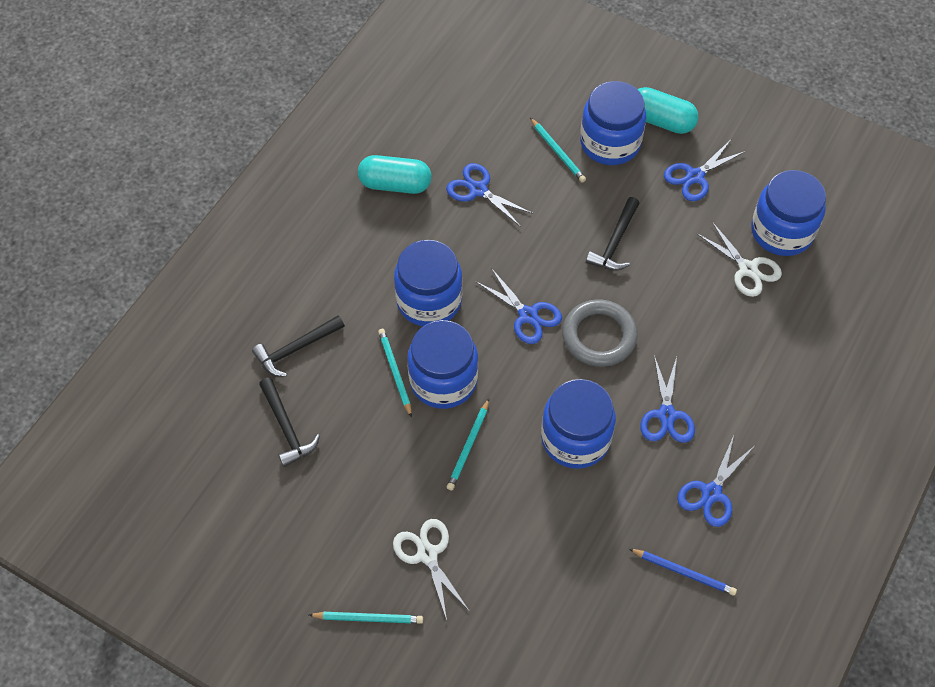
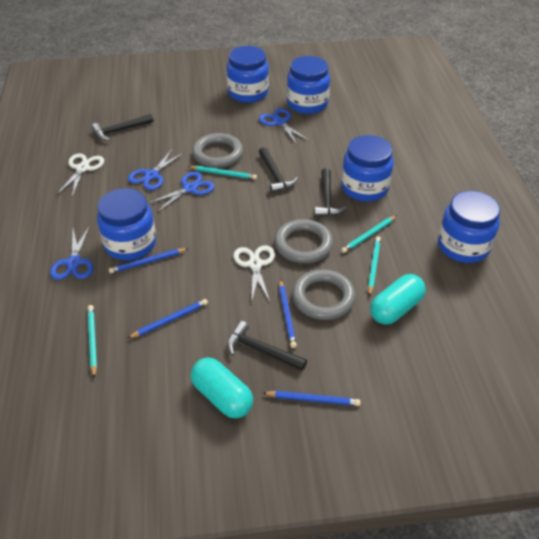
black hammer: [252,315,345,377] [259,377,320,467] [586,197,639,271] = 3 -> [91,114,153,140] [227,321,307,371] [259,147,298,193] [314,168,347,216] = 4
blue pencil: [629,549,737,596] = 1 -> [109,248,189,273] [127,299,208,339] [263,391,361,406] [279,279,297,348] = 4
blue scissors: [446,163,534,227] [476,268,562,344] [640,355,695,443] [664,140,746,201] [677,435,754,527] = 5 -> [50,226,93,280] [128,148,185,190] [148,172,215,213] [259,108,309,144] = 4
grey ring: [562,299,638,367] = 1 -> [192,133,243,168] [274,219,333,263] [292,269,356,320] = 3

